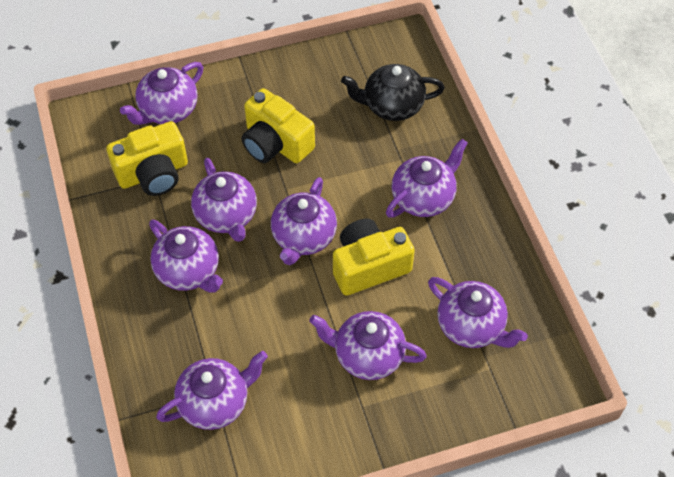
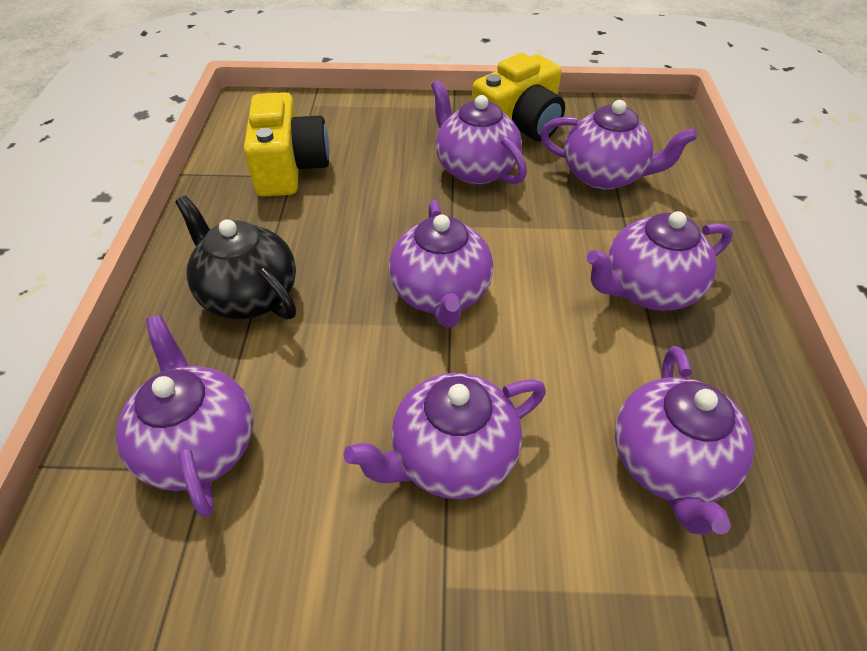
purple teapot: [120,62,203,125] [149,220,223,293] [156,351,268,430] [191,158,257,242] [271,177,337,265] [309,311,427,380] [386,139,468,218] [428,277,528,348] = 8 -> [116,315,253,517] [344,373,546,499] [389,200,493,328] [431,80,527,185] [540,100,697,190] [587,211,733,311] [615,346,754,535] = 7
yellow camera: [106,121,188,196] [242,88,315,163] [333,218,415,296] = 3 -> [244,92,330,197] [472,53,565,141] = 2

